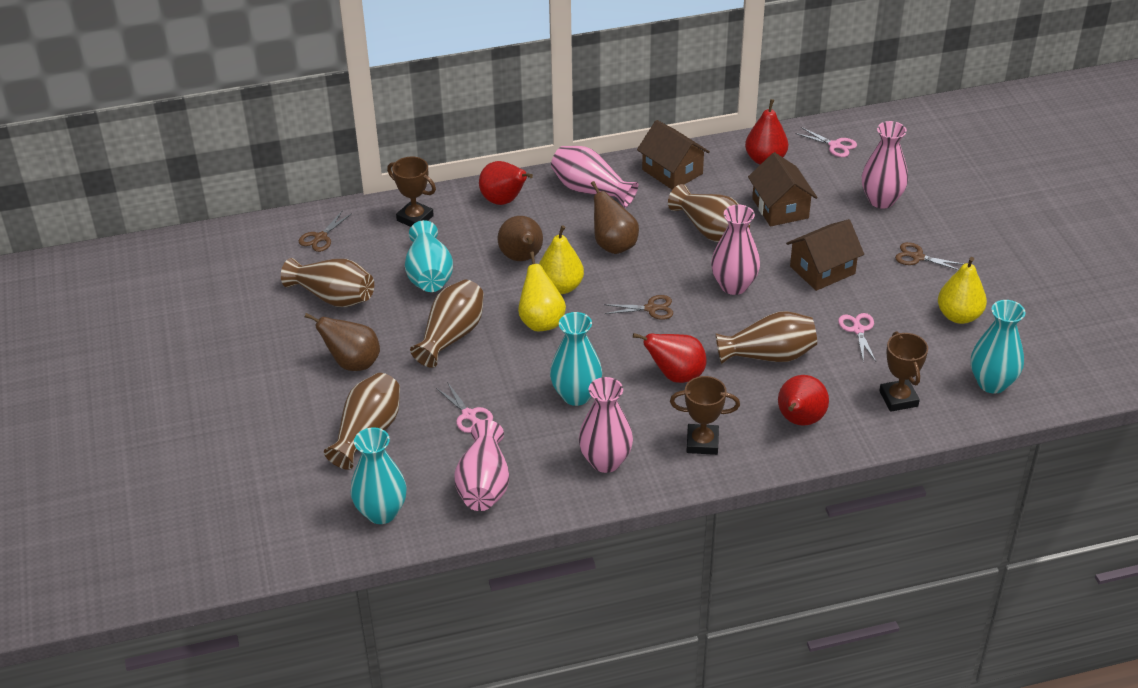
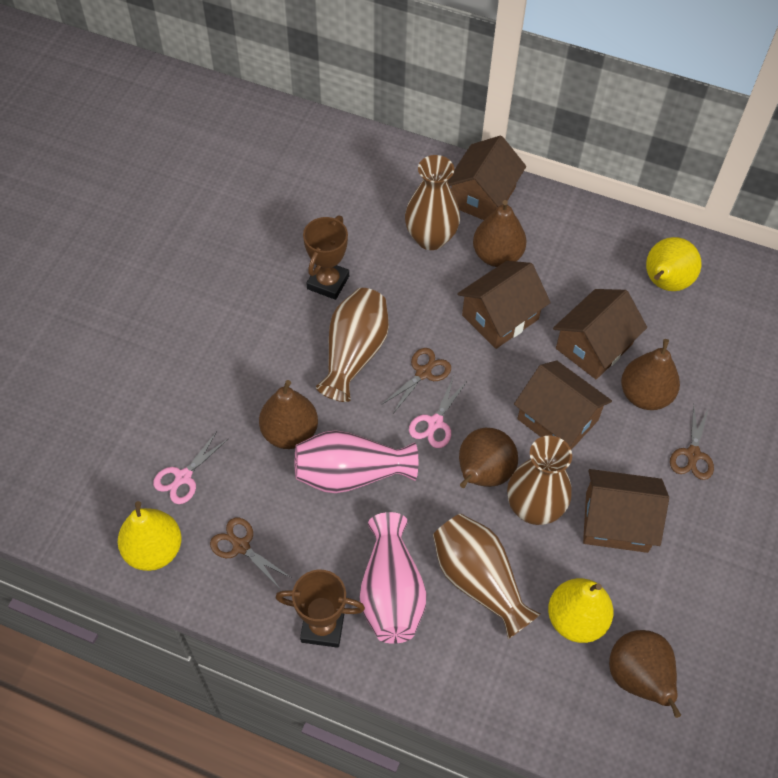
brown house: [637,120,710,190] [748,152,817,226] [786,219,864,291] = 3 -> [448,136,526,220] [457,261,551,349] [514,360,612,450] [553,289,647,379] [583,469,669,553] = 5
brown pear: [305,313,380,371] [498,216,543,261] [591,181,639,254] = 3 -> [259,380,318,449] [459,428,518,488] [473,200,527,267] [609,630,681,718] [621,339,680,410] = 5
brown trophy: [387,157,436,227] [670,376,740,455] [879,332,928,412] = 3 -> [276,570,365,648] [303,215,349,300] = 2
brown vase: [281,258,374,307] [324,373,400,470] [410,280,484,368] [668,184,750,242] [715,311,817,364] = 5 -> [316,288,389,402] [405,155,460,250] [433,514,541,639] [507,436,572,525] = 4
pink scissors: [436,382,493,433] [795,127,857,157] [838,313,876,362] = 3 -> [153,431,229,504] [409,376,467,448] = 2
pink vase: [454,420,509,511] [551,146,638,208] [579,377,633,473] [711,205,760,295] [862,121,908,209] = 5 -> [295,430,418,493] [360,512,427,644] = 2
red pear: [479,161,533,205] [633,333,706,383] [745,99,788,165] [778,375,829,426] = 4 -> none = 0
turquoise vase: [351,427,407,524] [405,220,453,292] [550,312,602,406] [971,300,1025,394] = 4 -> none = 0

